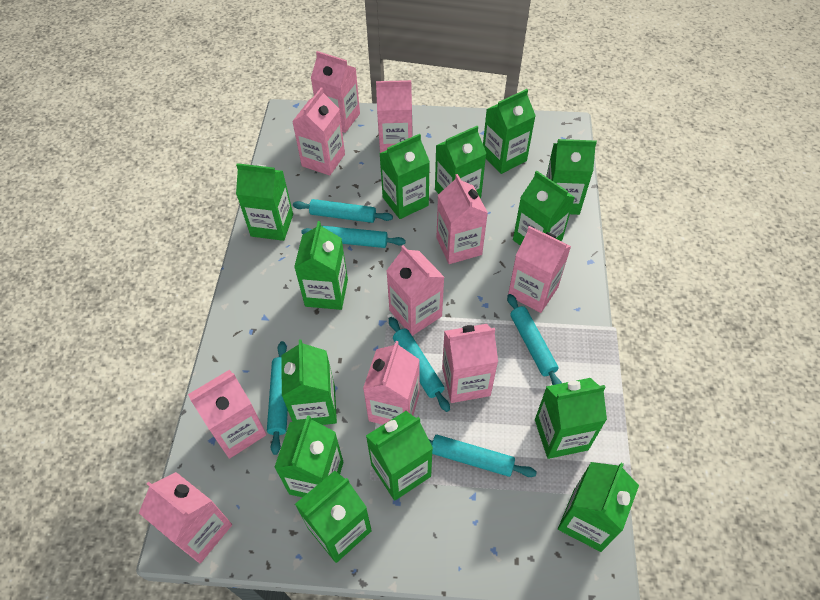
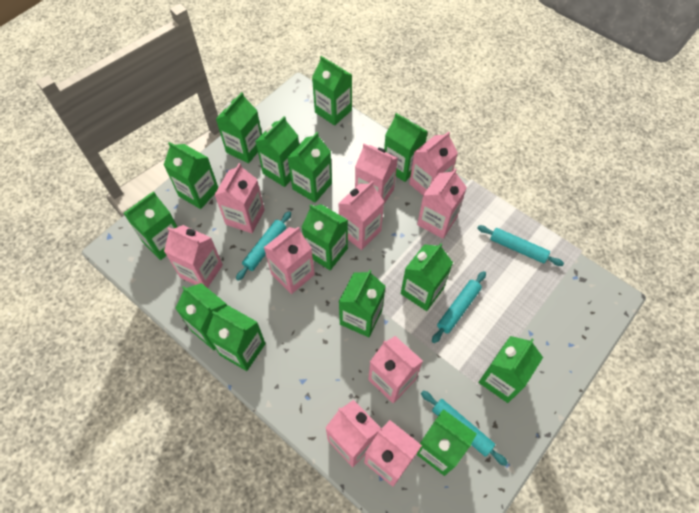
green carton: [236,163,293,241] [274,415,343,497] [282,339,337,425] [294,221,348,310] [295,470,372,563] [366,411,433,501] [379,134,430,219] [435,126,486,198] [483,89,536,174] [513,171,575,245] [535,378,607,459] [546,139,597,215] [558,462,639,552] = 13 -> [124,191,177,260] [164,142,218,209] [175,283,227,350] [206,305,266,371] [216,92,262,163] [256,116,299,187] [287,132,332,203] [302,204,348,270] [312,56,352,126] [339,270,386,337] [384,113,428,182] [401,243,453,311] [416,409,477,476] [478,336,543,403] = 14
turquoise rolling pin: [267,341,288,455] [293,199,393,223] [301,226,406,248] [389,317,450,412] [429,435,537,477] [507,294,562,385] = 6 -> [236,211,291,281] [421,391,508,466] [432,271,486,343] [477,225,564,266] = 4

